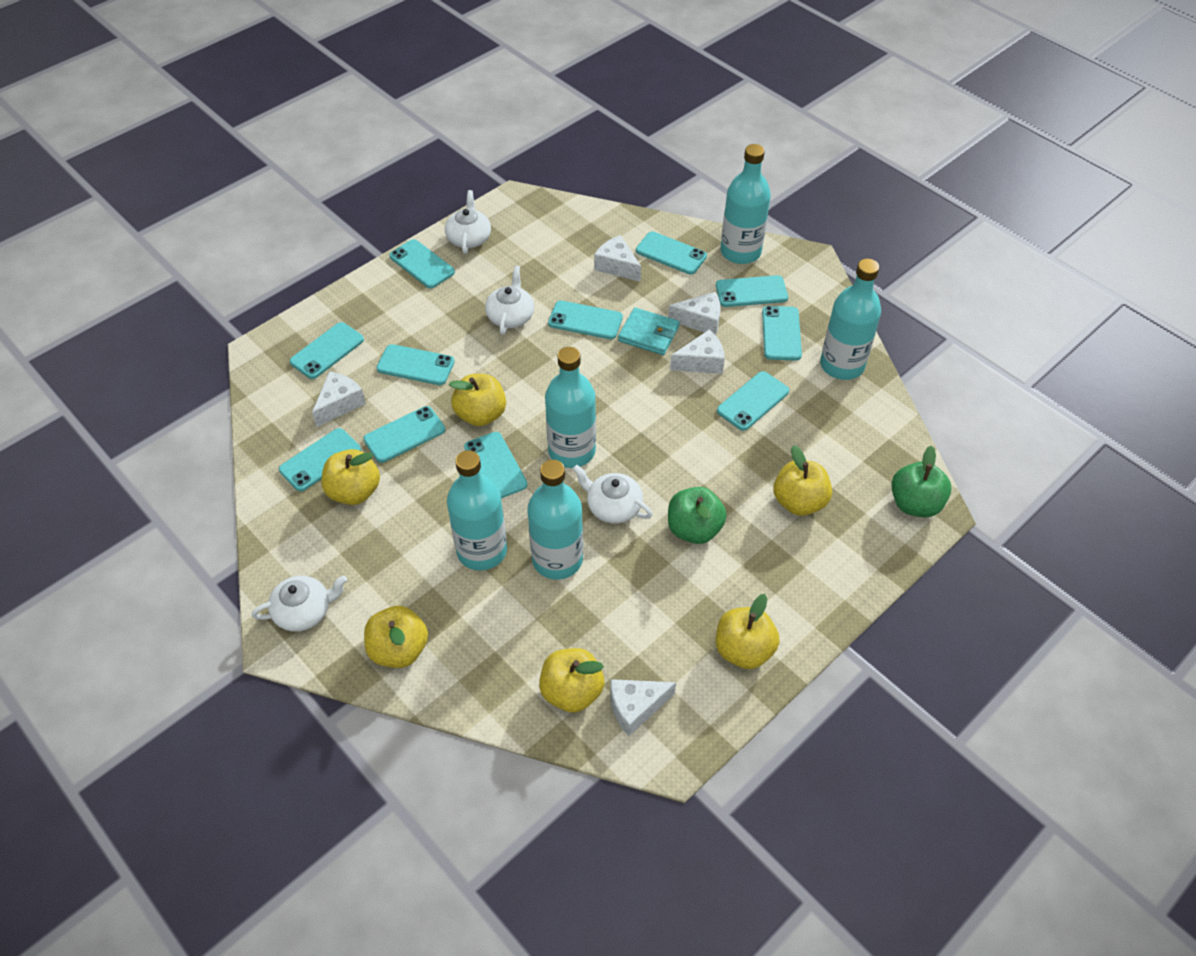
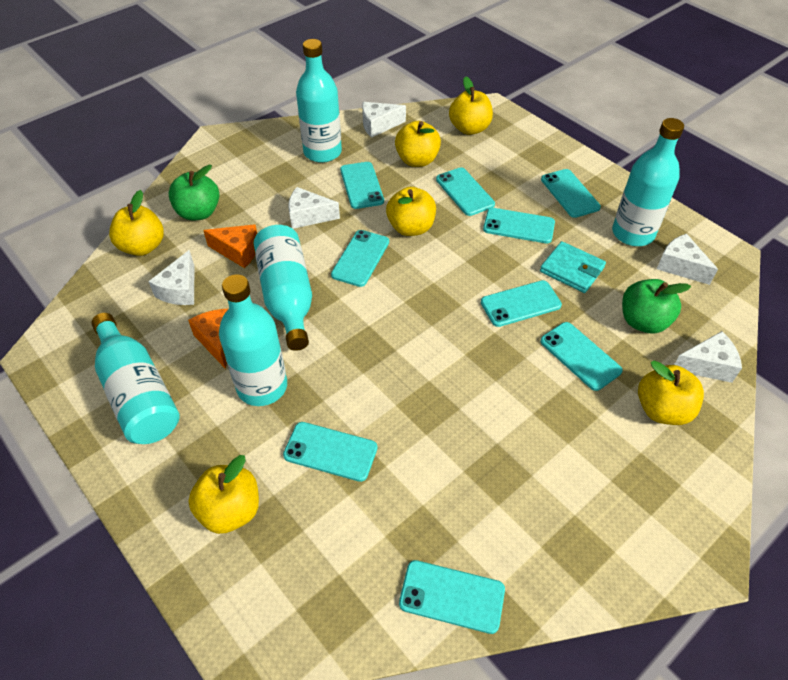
orange cheese: none = 0 -> [188,309,228,369] [203,224,257,268] = 2
turquoise phone: [279,428,361,492] [289,322,364,379] [363,406,445,463] [376,344,455,385] [389,239,455,288] [464,432,527,498] [548,300,623,339] [636,231,707,275] [716,275,788,307] [717,371,789,431] [762,306,802,361] = 11 -> [283,422,378,482] [331,230,389,287] [340,162,384,209] [399,560,505,634] [436,167,495,216] [481,280,562,327] [483,208,555,243] [540,322,623,391] [541,169,601,218] = 9
white teapot: [252,576,347,632] [445,190,491,254] [485,266,534,335] [573,465,653,524] = 4 -> none = 0

